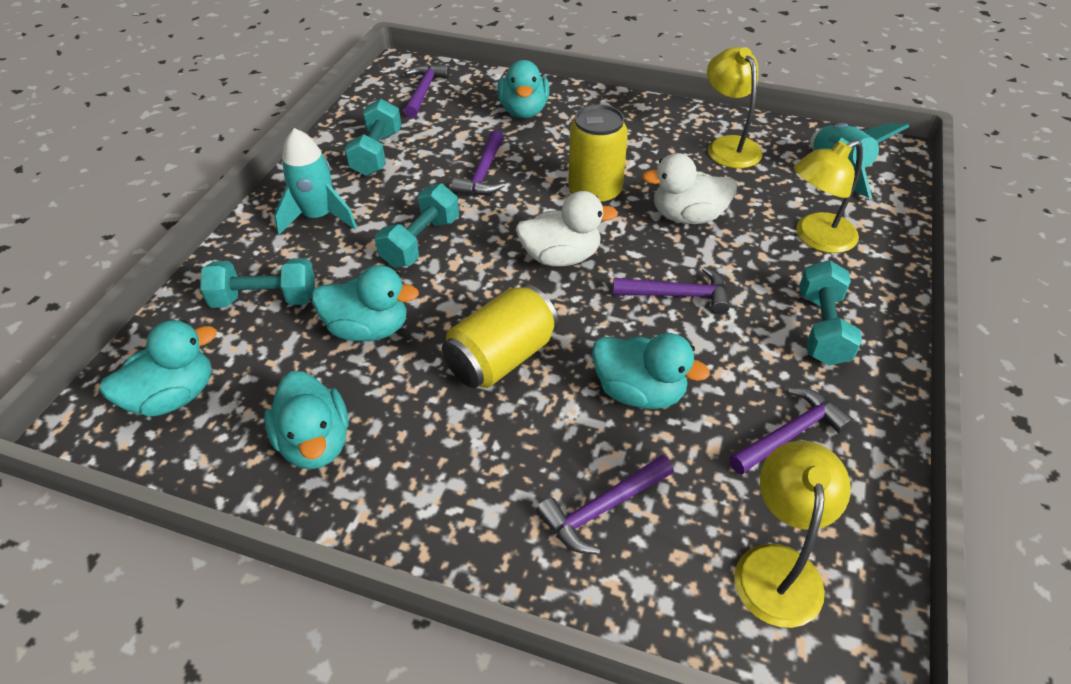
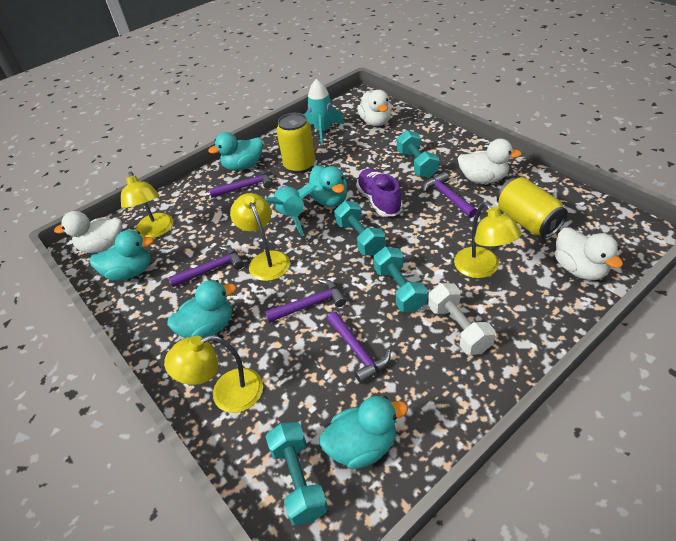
purple shoe: none = 0 -> [356,168,403,216] = 1
white duck: [515,191,618,267] [642,153,738,224] = 2 -> [54,211,123,253] [357,90,392,126] [458,139,522,184] [555,227,623,280] = 4
white dumbbell: none = 0 -> [428,283,495,355] = 1
yellow lamp: [707,47,763,168] [734,441,851,628] [794,140,863,253] = 3 -> [121,172,173,238] [164,335,263,413] [230,193,290,281] [454,202,522,278] = 4

